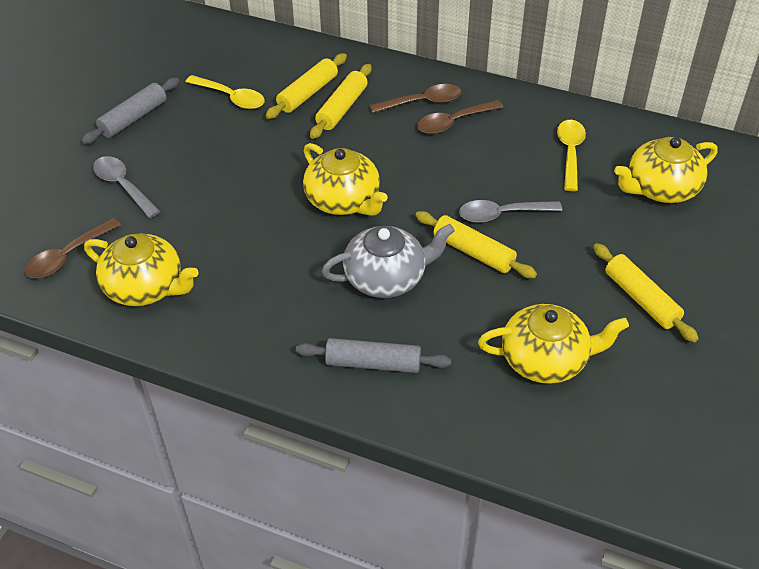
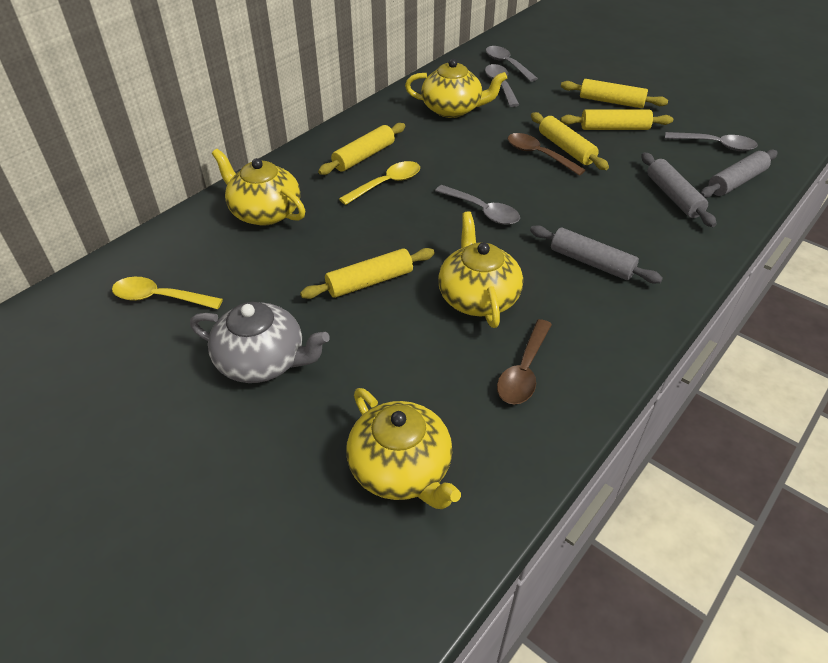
brown spoon: [25,218,121,278] [369,84,461,113] [417,100,503,134] = 3 -> [497,319,552,405] [508,133,586,176] = 2
grey rolling pin: [81,78,179,144] [296,338,451,373] = 2 -> [530,225,663,283] [641,153,717,227] [700,149,777,198] = 3
grey spoon: [93,156,160,218] [459,200,562,223] = 2 -> [435,185,520,225] [485,64,519,107] [486,46,538,82] [665,132,758,151] = 4
yellow rolling pin: [265,53,347,119] [310,64,372,139] [415,211,537,278] [593,243,699,343] = 4 -> [300,248,435,299] [318,123,405,175] [531,112,609,170] [561,79,668,108] [561,109,673,130] = 5

